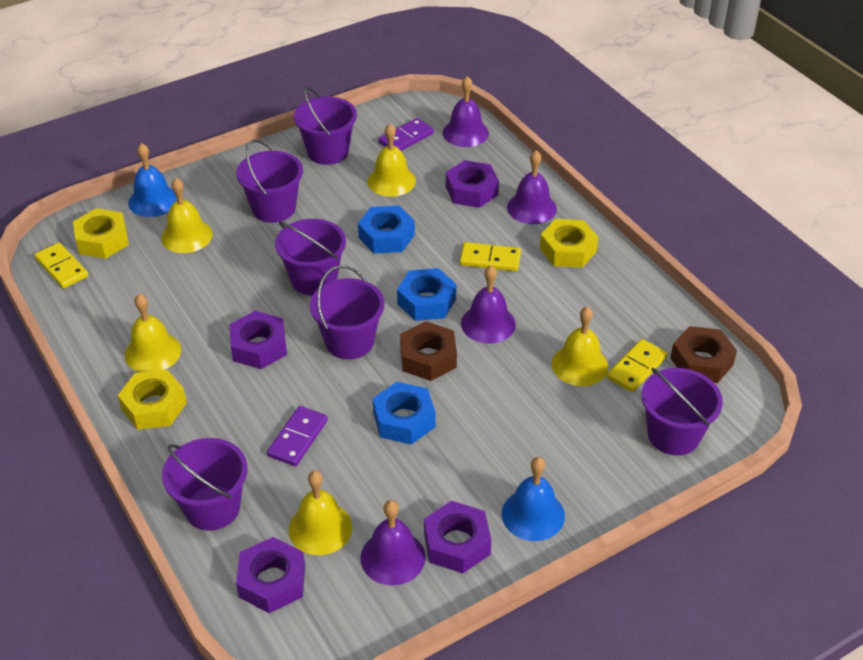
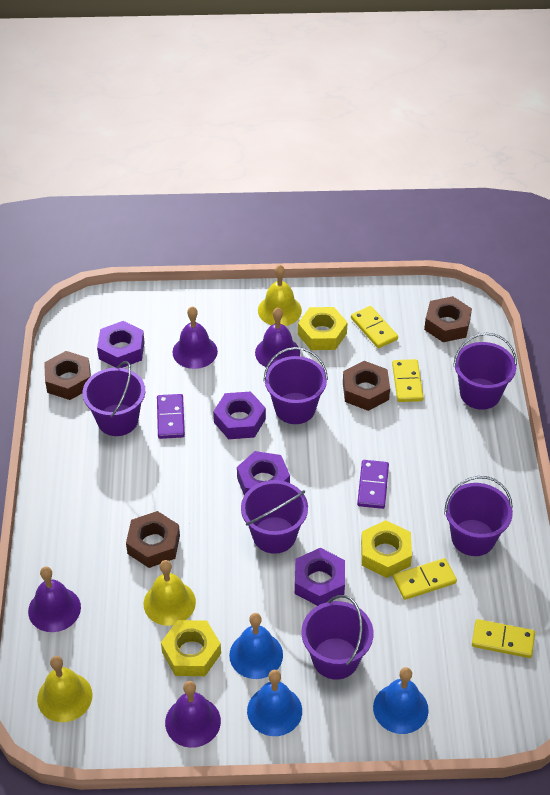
blue bell: [128,143,177,217] [502,457,565,541] = 2 -> [229,613,283,679] [247,670,302,736] [373,667,429,734] = 3
blue nut: [358,206,415,254] [373,382,436,445] [397,268,457,321] = 3 -> none = 0
brown nut: [400,321,457,381] [670,326,737,383] = 2 -> [44,351,91,400] [126,511,180,568] [343,361,390,411] [424,296,472,342] = 4
yellow bell: [125,294,181,372] [161,178,213,253] [289,471,353,555] [367,124,416,197] [552,306,608,386] = 5 -> [37,656,92,722] [144,560,196,626] [258,265,302,326] = 3
yellow domino: [34,243,88,288] [460,242,521,271] [607,339,668,392] = 3 -> [351,306,398,348] [392,359,424,402] [393,558,457,600] [472,619,535,658] = 4

